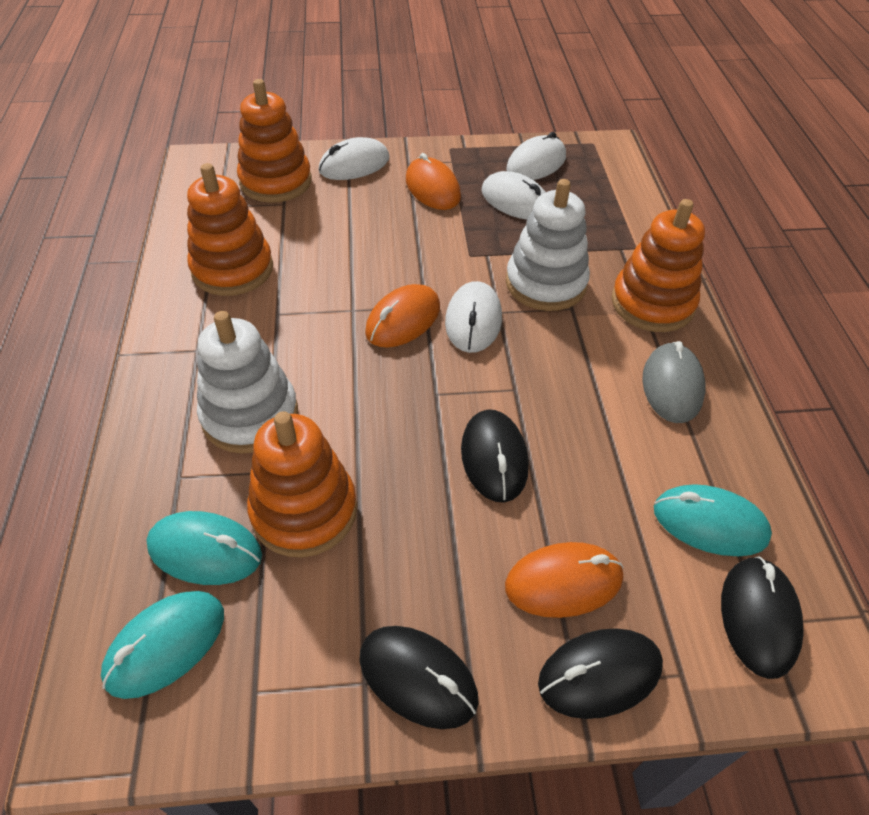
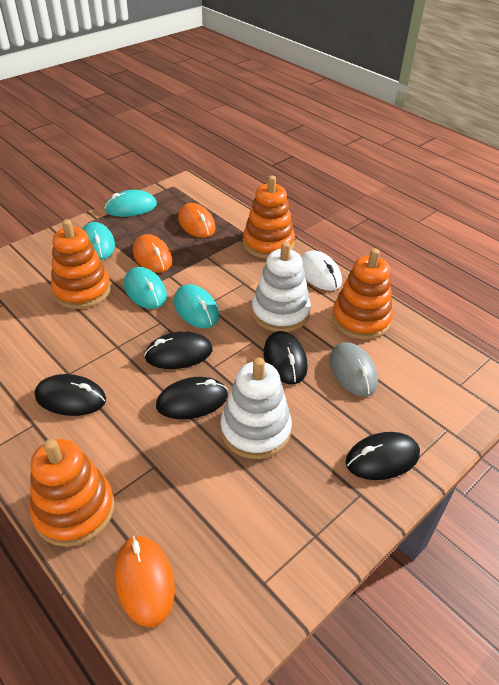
black mouse: [359,626,479,729] [461,409,529,503] [538,628,663,719] [721,557,804,679] = 4 -> [35,374,106,416] [144,331,213,369] [156,377,228,419] [263,331,308,384] [346,432,420,480] = 5
turquoise mouse: [101,591,224,699] [146,511,262,585] [654,484,772,556] = 3 -> [82,222,115,260] [105,190,157,217] [124,267,167,309] [174,284,219,328] = 4
white mouse: [319,137,389,180] [445,281,502,353] [481,171,546,220] [506,132,566,180] = 4 -> [301,250,342,291] = 1

